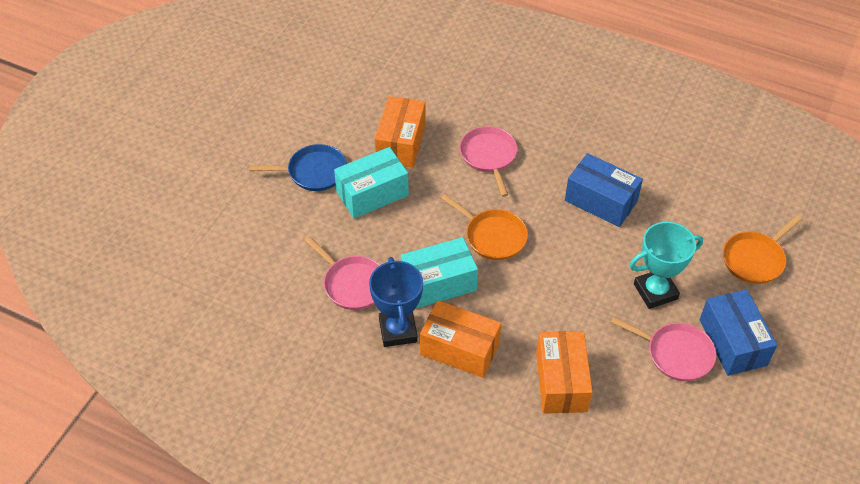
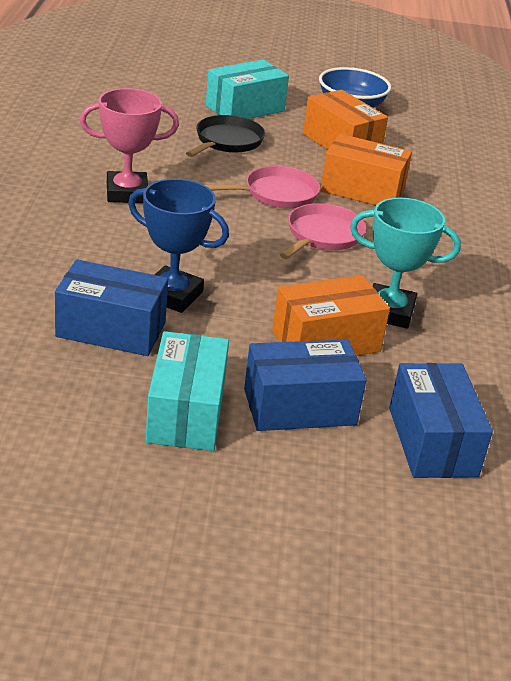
black pan: none = 0 -> [186,115,265,157] = 1
blue bowl: none = 0 -> [319,67,391,108] = 1
blue box: [565,153,643,227] [700,289,777,376] = 2 -> [55,260,168,356] [244,339,366,431] [389,363,493,478] = 3
blue pan: [249,144,347,191] = 1 -> none = 0
orange pan: [441,194,528,260] [723,215,802,284] = 2 -> none = 0
pink pan: [304,236,380,310] [459,126,517,197] [611,317,716,381] = 3 -> [205,166,320,209] [280,203,366,259] = 2
pink trophy: none = 0 -> [80,88,179,203] = 1

